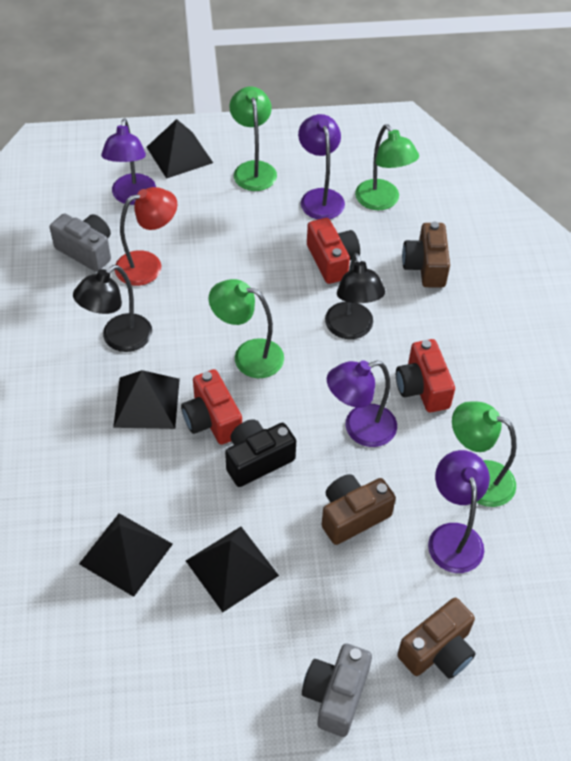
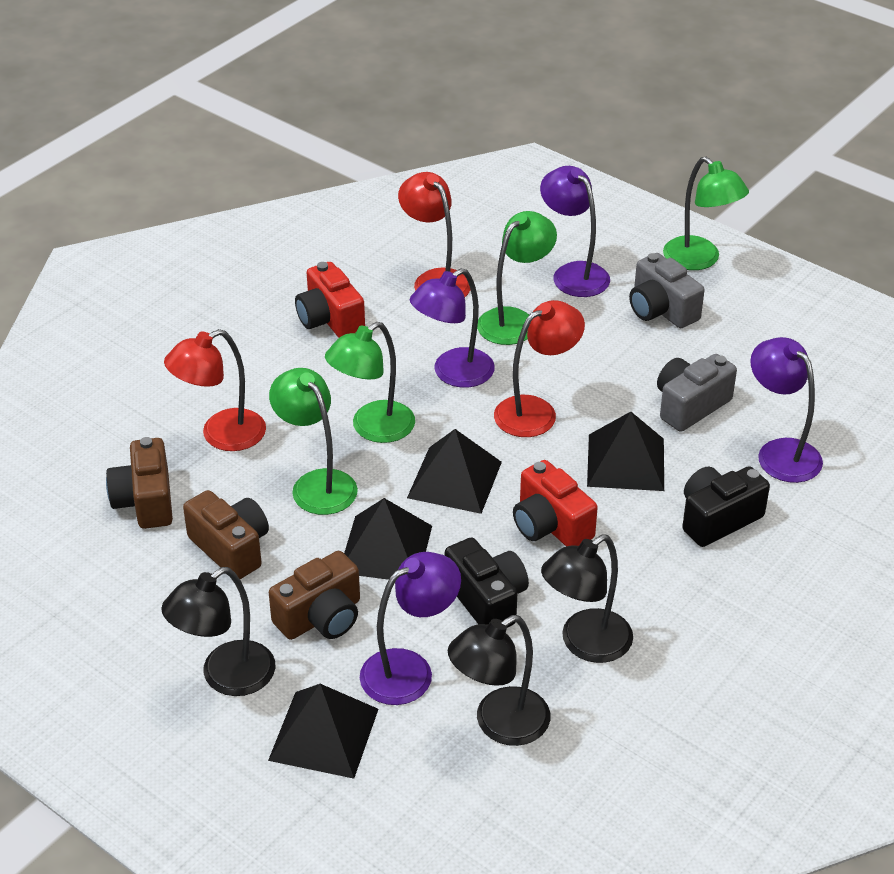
black camera: [225,419,296,487] = 1 -> [445,537,529,628] [682,466,770,547] = 2
black lamp: [73,265,152,352] [325,253,385,339] = 2 -> [161,567,275,696] [448,615,550,746] [541,534,633,663] = 3
red camera: [181,369,242,445] [307,218,360,284] [396,339,455,412] = 3 -> [295,262,365,338] [513,460,598,546] = 2
red lamp: [115,187,177,286] = 1 -> [164,329,266,451] [398,172,470,297] [494,300,585,437] = 3

